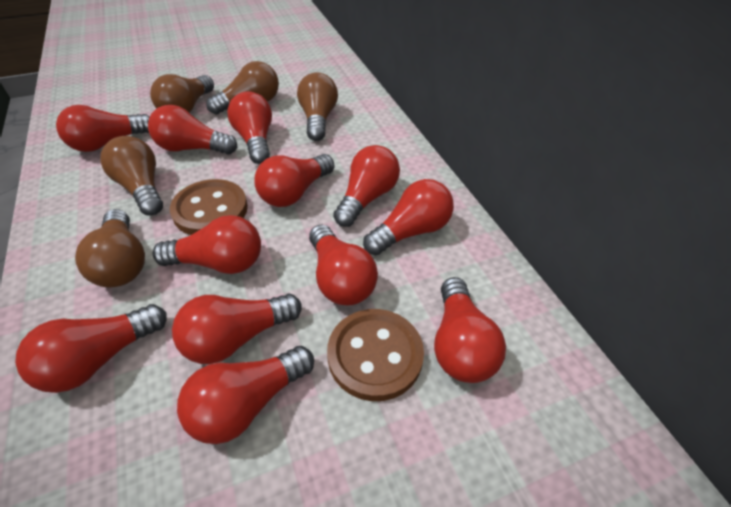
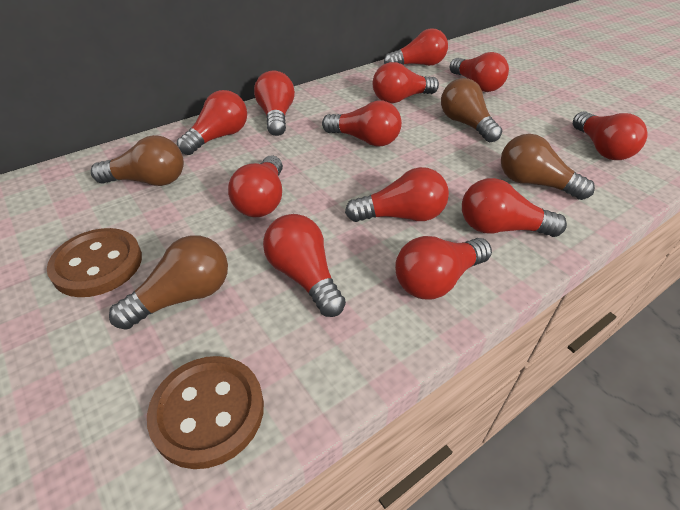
brown light bulb: [75,209,145,287] [100,136,163,215] [150,74,214,113] [206,61,279,114] [297,72,338,141] = 5 -> [91,135,184,186] [109,235,228,330] [441,78,502,143] [501,134,595,200] = 4

